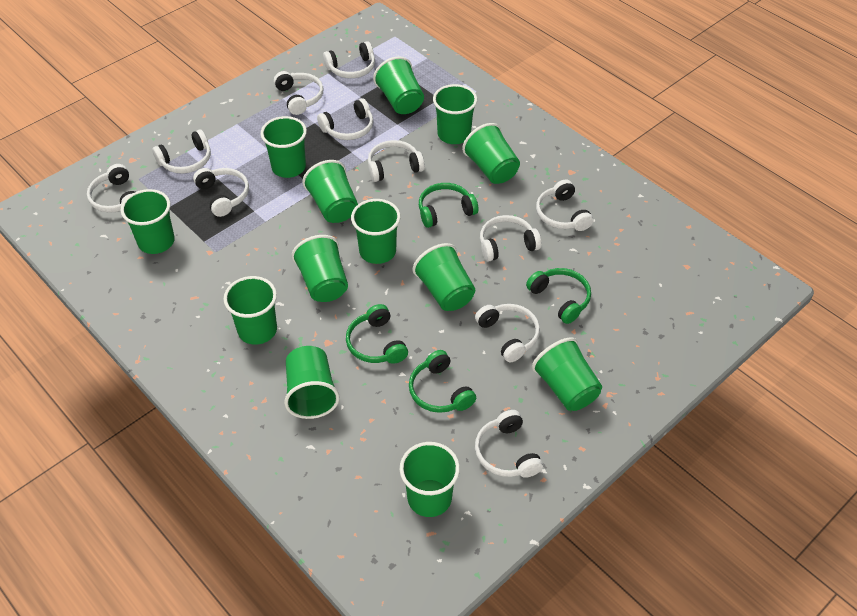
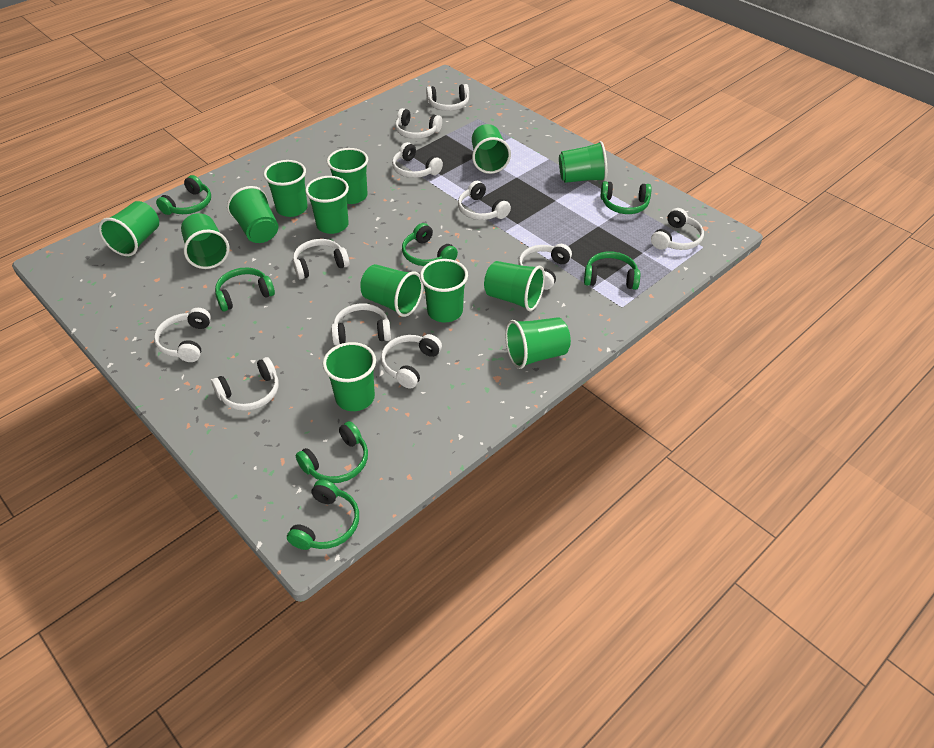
green headphones: [346,304,408,364] [409,350,476,413] [419,183,478,228] [526,268,591,324] = 4 -> [156,175,211,215] [215,267,275,311] [287,480,359,550] [296,421,368,483] [402,223,458,266] [584,252,640,290] [601,181,652,214] = 7

